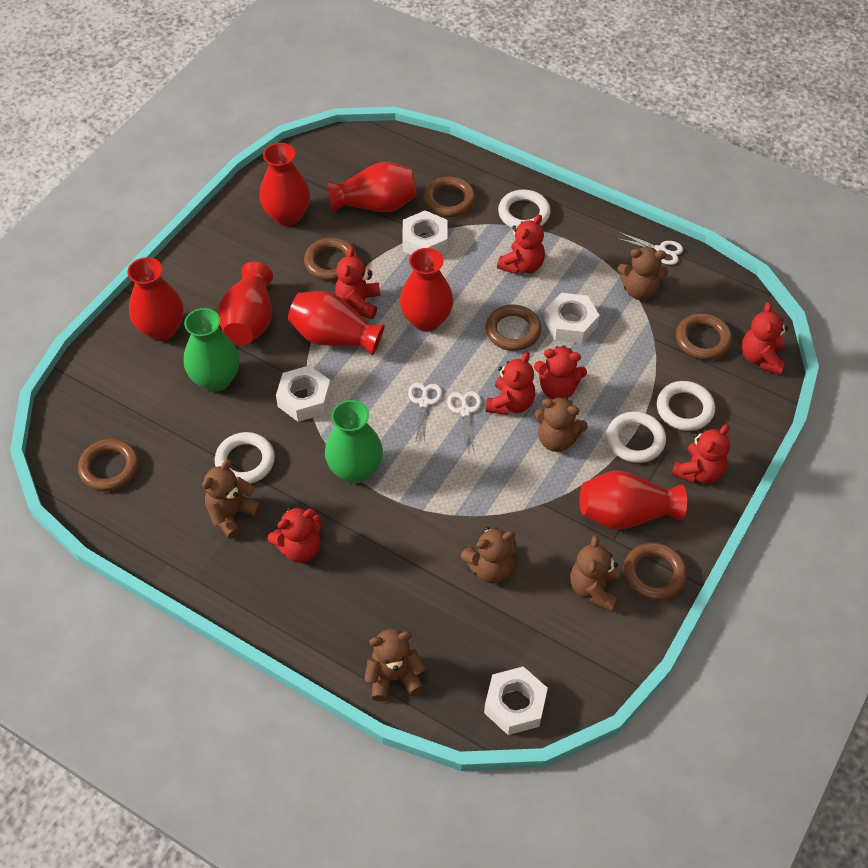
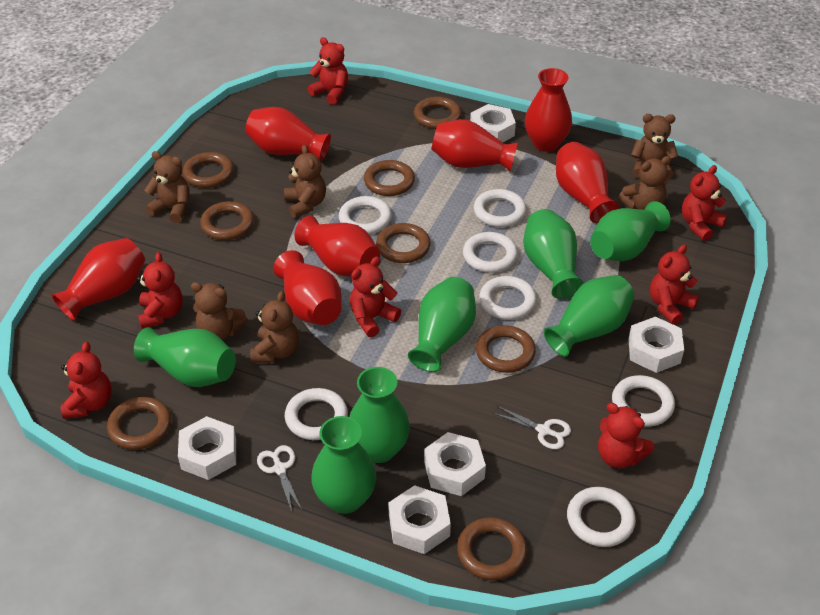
brown ring: [78,439,139,491] [304,238,358,281] [424,177,475,217] [486,305,541,351] [623,543,687,601] [676,313,732,360] = 6 -> [107,397,171,450] [183,152,234,188] [200,201,254,240] [364,160,415,196] [376,223,431,263] [414,97,462,129] [457,517,527,580] [476,325,536,373] = 8
green vase: [184,308,239,392] [325,400,383,483] = 2 -> [134,327,236,387] [311,416,376,514] [349,367,410,463] [408,277,476,372] [523,209,584,299] [544,275,635,357] [590,201,671,261] = 7
white nut: [276,365,331,422] [402,210,447,255] [484,666,548,735] [544,293,600,344] = 4 -> [178,416,236,480] [389,485,451,554] [424,432,486,496] [470,104,516,143] [628,317,684,373] = 5
white ring: [215,432,275,484] [498,190,551,228] [607,411,666,463] [657,381,715,431] = 4 -> [285,388,348,440] [339,196,392,234] [463,232,518,273] [474,189,526,227] [479,276,537,320] [567,487,636,547] [612,375,675,427] = 7
white scissors: [408,383,442,444] [447,391,481,453] [616,232,683,265] = 3 -> [257,445,302,511] [493,406,571,449] = 2

